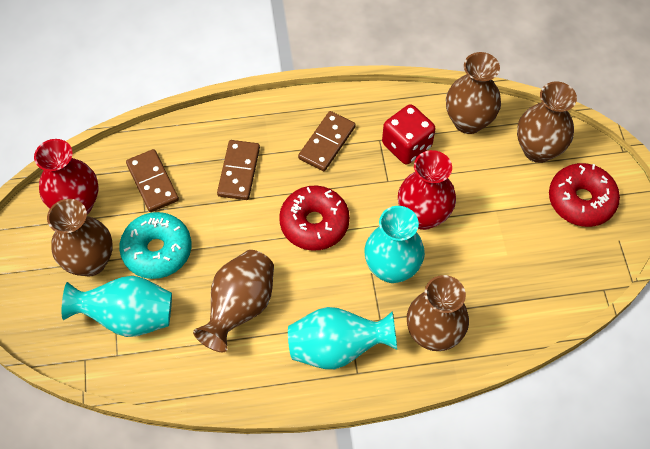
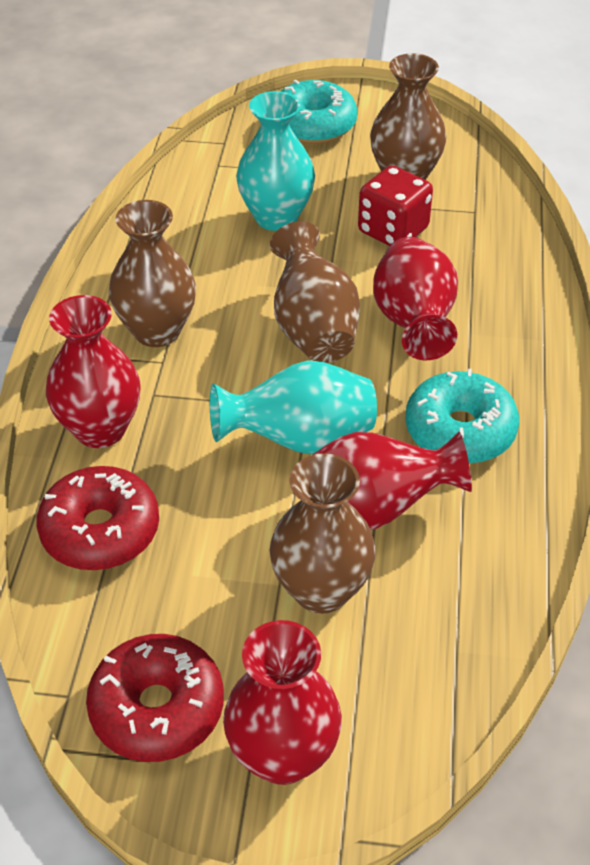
brown domino: [126,149,179,212] [217,140,260,200] [298,111,356,171] = 3 -> none = 0
brown vase: [47,199,113,276] [193,250,274,352] [407,275,469,351] [446,52,501,134] [517,81,577,163] = 5 -> [109,200,196,347] [270,221,360,363] [270,453,376,614] [370,53,446,180] = 4
red vase: [34,139,98,214] [398,150,456,230] = 2 -> [46,295,140,448] [223,620,342,785] [313,432,472,530] [373,237,458,360] = 4
turquoise donut: [119,212,191,279] = 1 -> [281,80,357,144] [405,369,519,464] = 2
turquoise vase: [62,276,172,337] [288,307,397,369] [364,206,425,283] = 3 -> [210,360,377,454] [236,91,315,231] = 2

